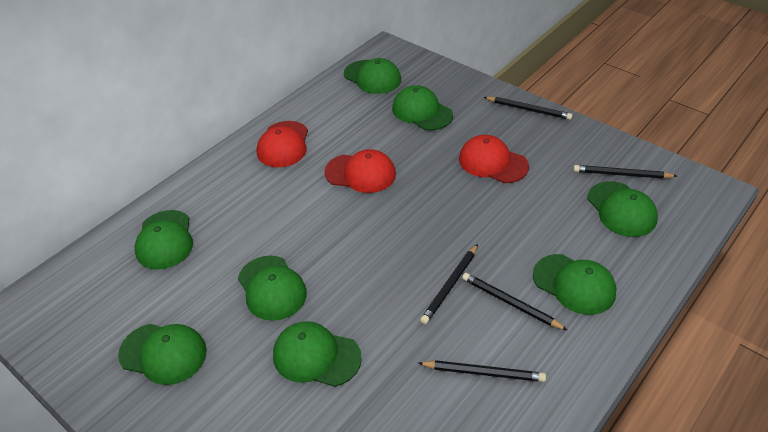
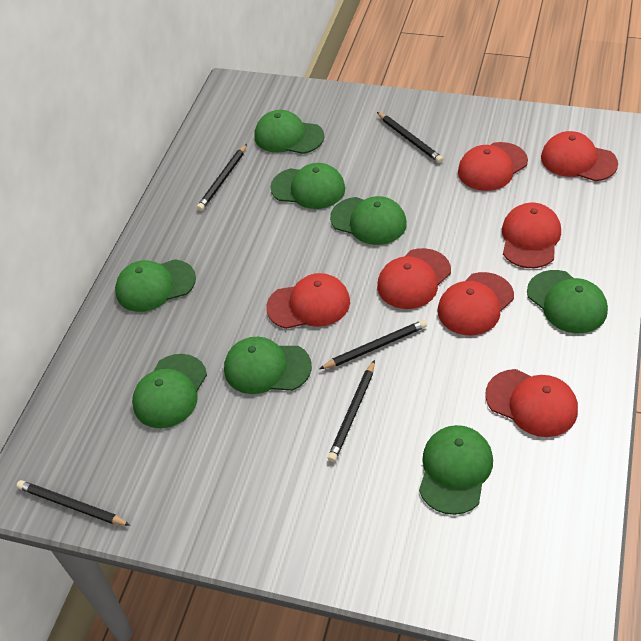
red cap: [257,121,308,167] [324,149,396,193] [459,135,529,183] = 3 -> [266,273,350,329] [377,248,451,309] [438,272,514,335] [458,142,528,191] [485,369,578,437] [502,203,561,268] [541,131,618,181] = 7

